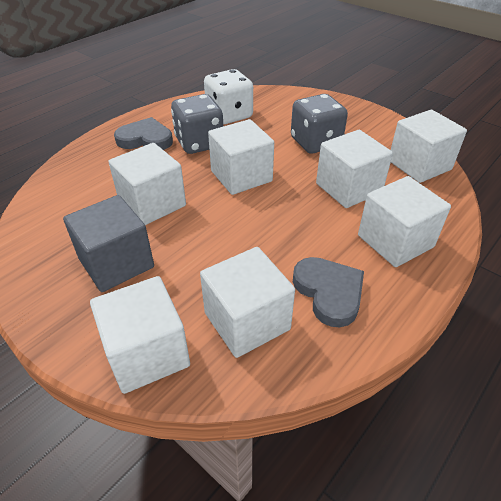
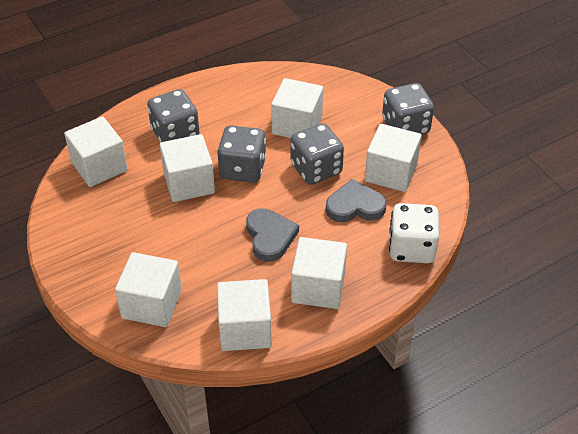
grey cube: [63,195,154,292] = 1 -> none = 0
grey dice: [171,94,223,154] [291,94,348,154] = 2 -> [147,89,200,143] [217,125,266,183] [290,123,344,185] [382,83,434,135] = 4

